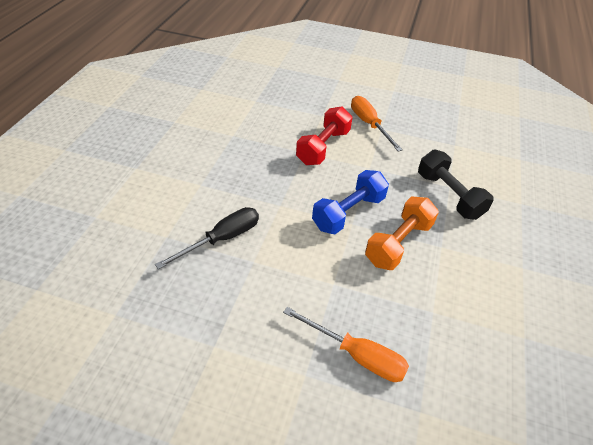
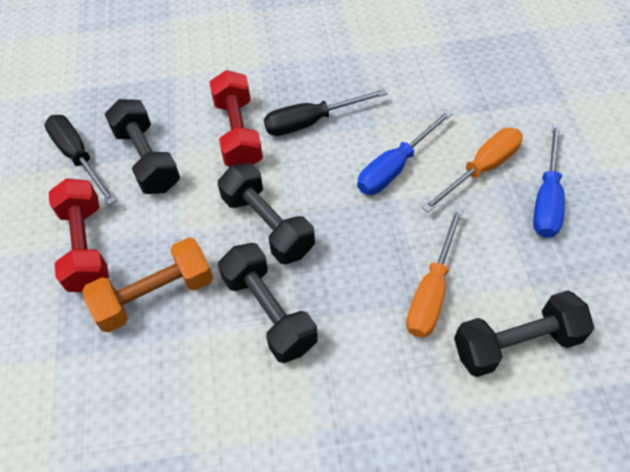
black dumbbell: [418,150,494,220] = 1 -> [105,99,180,194] [218,163,315,264] [218,243,318,363] [454,290,594,377] = 4
black screwdriver: [155,207,259,269] = 1 -> [44,115,117,205] [264,89,388,136] = 2
blue dumbbell: [312,170,389,234] = 1 -> none = 0
blue screwdriver: none = 0 -> [357,110,453,195] [533,124,565,238] = 2
red dumbbell: [296,106,353,165] = 1 -> [49,178,109,292] [210,70,263,167] = 2

